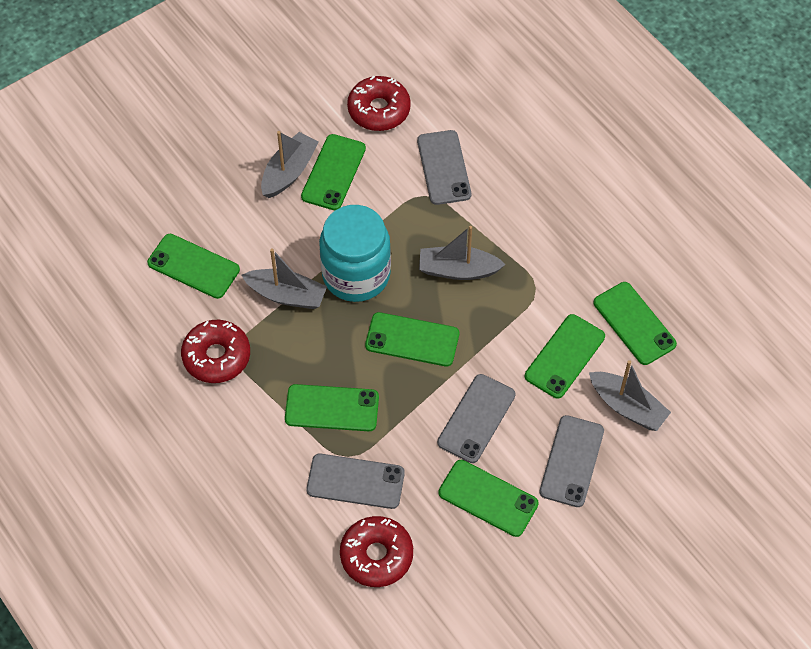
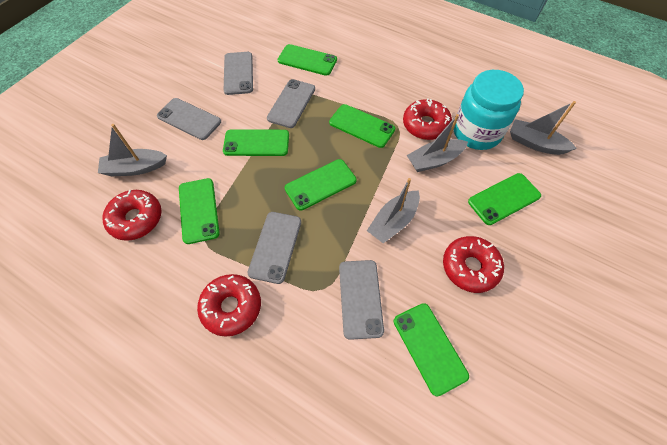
grey phone: [306,454,405,509] [417,130,471,205] [437,374,515,463] [539,415,604,507] = 4 -> [157,98,221,140] [224,52,253,95] [247,212,301,284] [267,79,315,128] [339,260,384,340] = 5
red donut: [181,320,250,383] [340,516,413,587] [347,75,411,131] = 3 -> [102,190,162,241] [197,274,261,337] [403,98,452,140] [443,236,504,293] = 4

